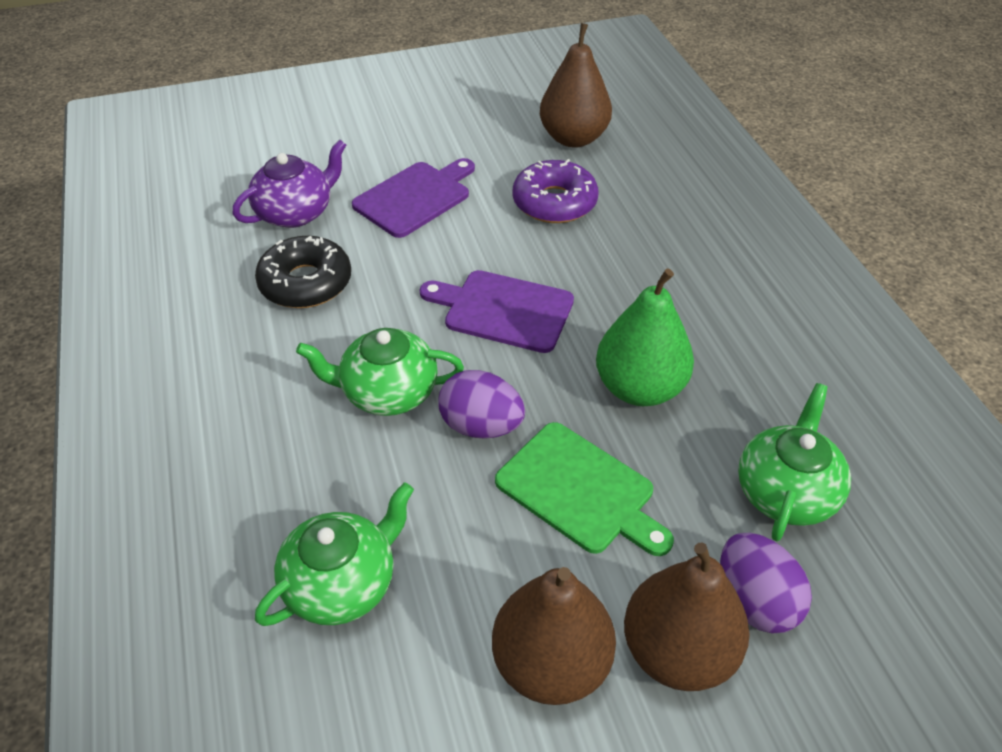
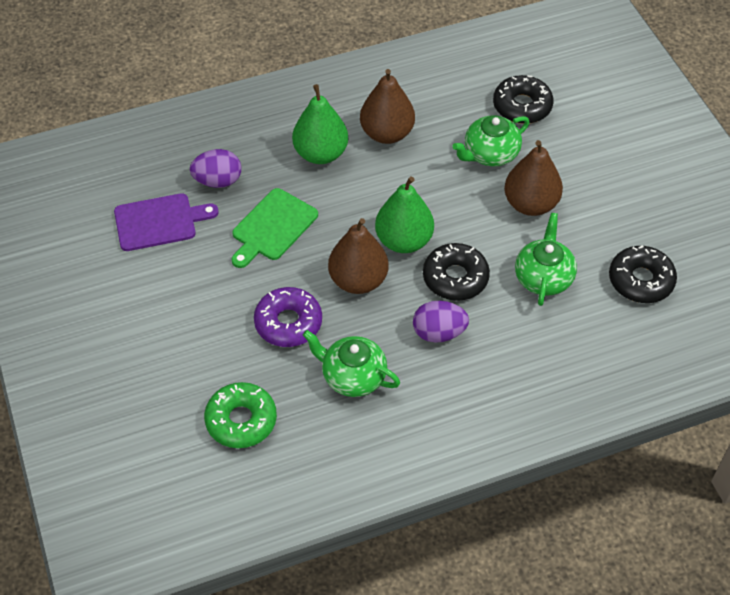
black donut: [255,236,351,308] = 1 -> [423,243,490,301] [493,75,554,124] [609,245,677,303] = 3
green donut: none = 0 -> [204,382,277,448] = 1
green pear: [596,269,694,406] = 1 -> [292,84,348,164] [375,176,434,253] = 2
purple cutting board: [352,158,475,238] [420,270,574,353] = 2 -> [114,193,218,251] = 1
purple teapot: [233,140,346,228] = 1 -> none = 0

